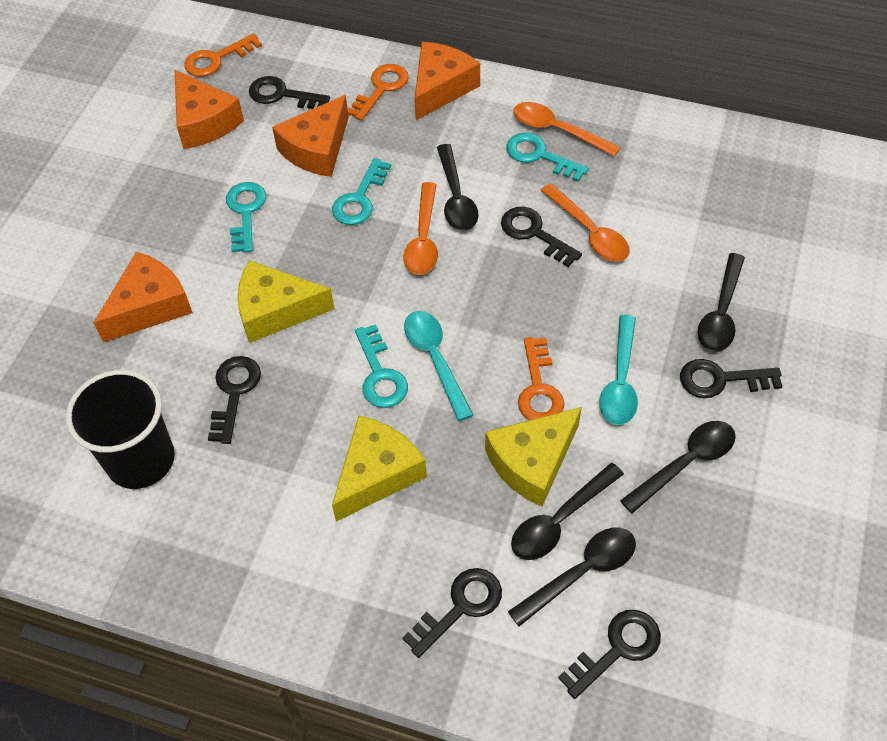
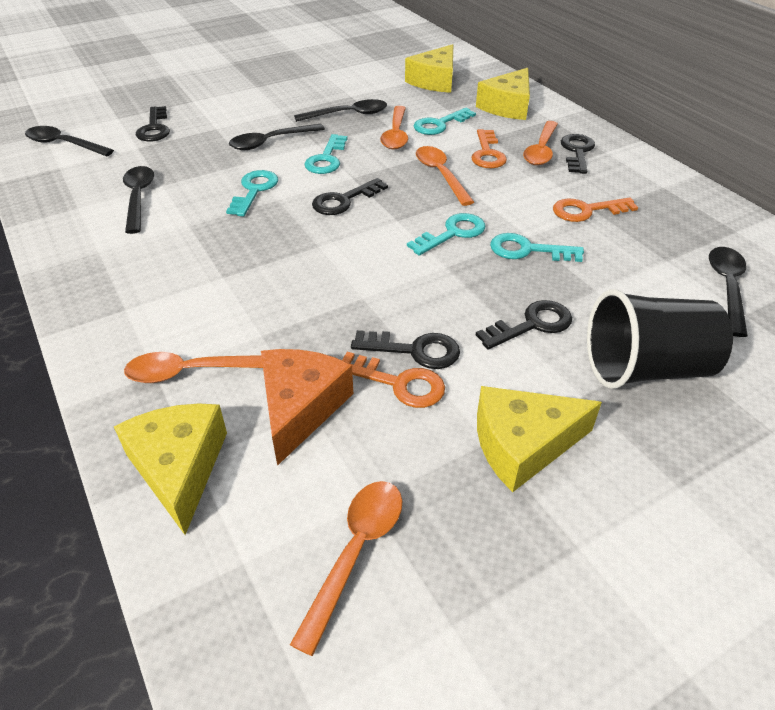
black key: [208,356,261,444] [249,76,330,109] [402,568,502,658] [501,207,582,267] [558,610,661,699] [680,359,782,398] = 6 -> [136,106,170,141] [312,178,388,215] [351,330,460,369] [476,300,572,350] [561,134,595,174] = 5
orange cheese: [93,252,193,343] [175,70,244,149] [272,95,349,177] [415,42,480,120] = 4 -> [261,349,353,466] = 1
orange spoon: [403,182,438,275] [513,102,621,157] [540,184,630,262] = 3 -> [124,352,263,383] [290,481,402,656] [380,106,408,150] [416,146,474,206] [523,121,558,165] = 5
turquoise key: [226,182,266,253] [332,158,391,225] [355,324,408,408] [506,132,589,182] = 4 -> [226,170,278,217] [305,134,347,174] [407,213,485,256] [414,108,476,135] [490,233,584,262] = 5
turquoise spoon: [404,311,473,421] [599,315,638,425] = 2 -> none = 0
yellow cheese: [237,260,334,343] [332,415,427,521] [485,407,582,507] = 3 -> [114,404,227,535] [405,44,453,93] [476,68,530,120] [477,386,602,492] = 4

